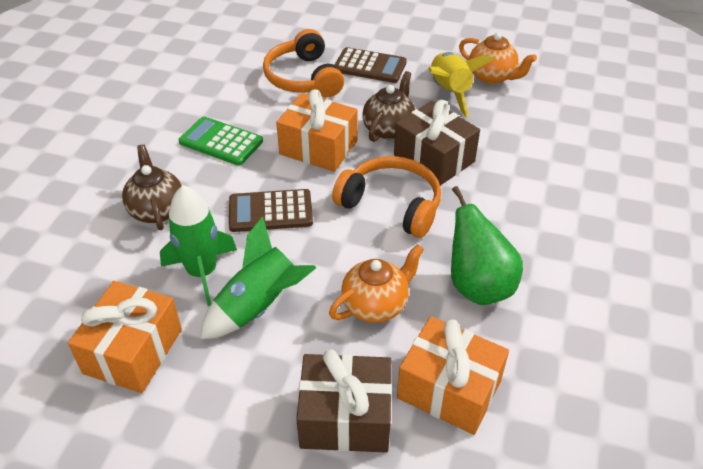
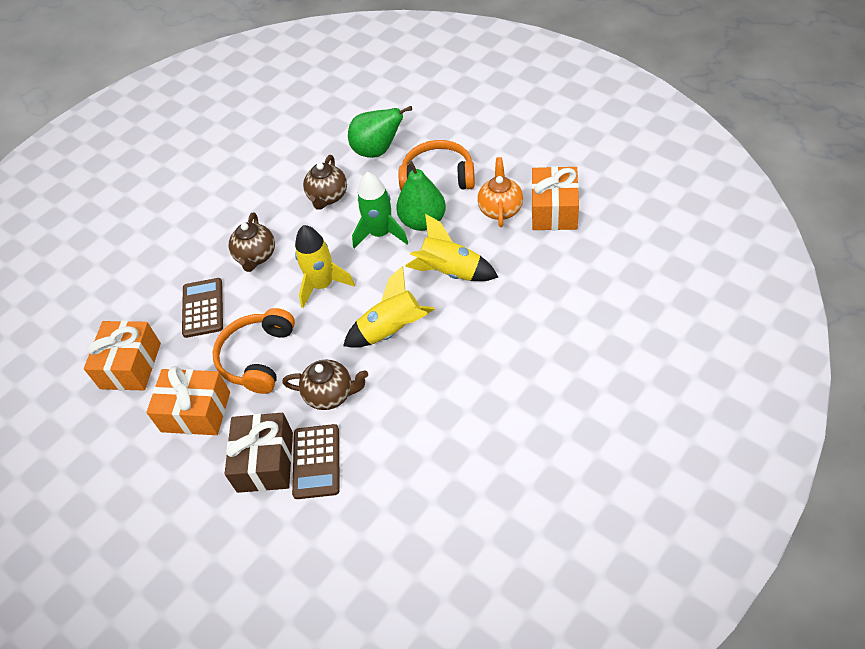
brown gift: [296,350,392,453] [394,100,480,186] = 2 -> [225,413,293,493] = 1
brown teapot: [122,144,182,230] [362,71,415,142] = 2 -> [229,213,275,272] [282,360,368,410] [303,155,347,210] = 3
green calculator: [179,116,263,166] = 1 -> none = 0
green pear: [451,186,523,305] = 1 -> [348,106,412,158] [396,160,446,231] = 2
green rocket: [160,185,237,306] [200,217,316,339] = 2 -> [352,172,408,248] = 1
orange teapot: [329,244,424,323] [459,32,537,84] = 2 -> [477,157,523,227] = 1
yellow rocket: [428,52,494,118] = 1 -> [295,225,355,308] [343,266,435,348] [405,214,498,281] = 3

